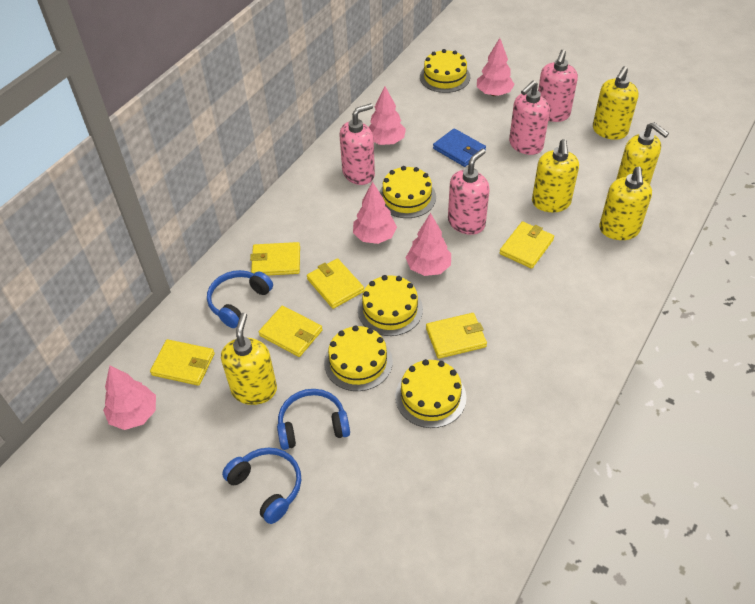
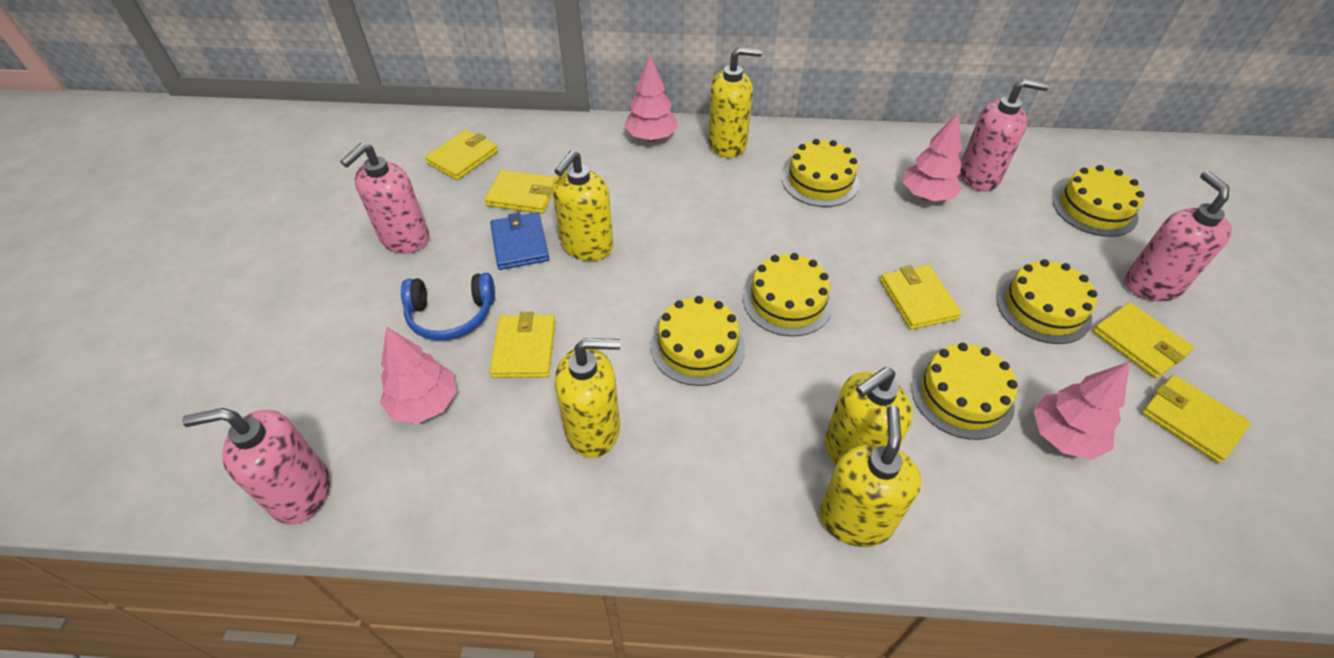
blue headphones: [207,270,273,328] [222,447,301,524] [277,389,350,450] = 3 -> [401,273,495,341] = 1
pink tree: [103,366,156,430] [353,182,397,244] [369,86,406,145] [406,213,451,276] [477,38,515,96] = 5 -> [380,326,457,424] [624,56,678,141] [903,113,962,201] [1033,362,1130,460] = 4
yellow cake: [324,325,393,391] [358,275,423,336] [379,166,436,218] [395,359,466,428] [420,49,470,93] = 5 -> [651,296,745,386] [743,253,833,336] [782,139,859,207] [912,343,1018,440] [997,259,1097,344] [1053,165,1144,237] = 6

